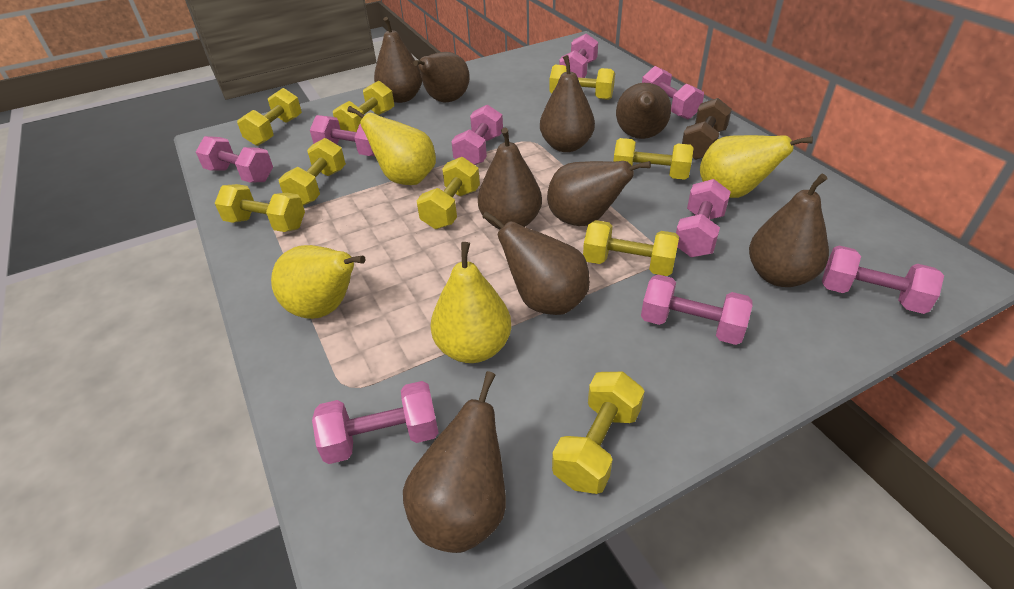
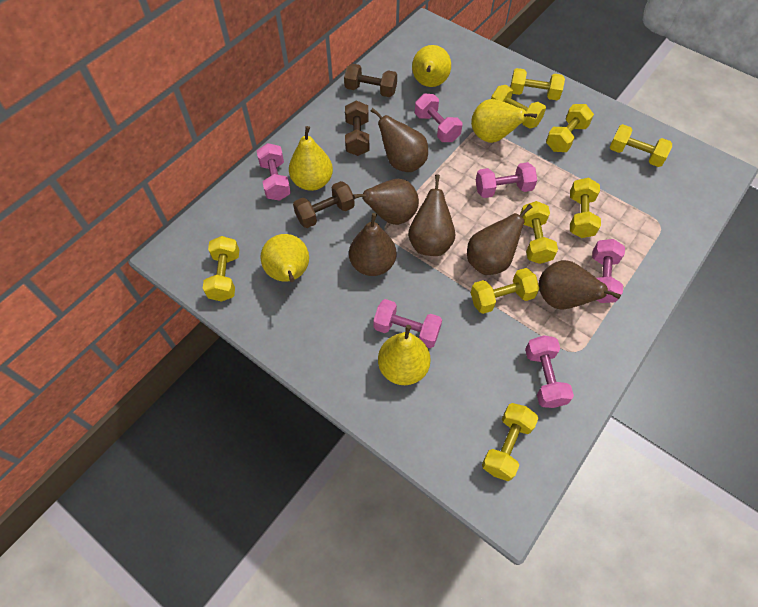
brown dumbbell: [682,98,732,160] = 1 -> [293,181,355,228] [344,64,397,97] [345,100,370,156] = 3
brown pear: [374,17,422,103] [403,371,506,553] [413,52,470,102] [478,128,542,229] [483,211,590,315] [540,55,595,152] [547,161,651,226] [616,83,671,139] [749,174,829,287] = 9 -> [349,213,396,276] [353,179,419,225] [371,108,428,172] [408,174,455,256] [467,204,532,275] [539,260,621,310] = 6
pink dumbbell: [196,136,273,183] [310,115,375,156] [312,381,439,464] [451,104,503,165] [559,33,598,78] [641,275,753,345] [642,66,704,119] [676,179,731,257] [822,246,944,314] = 9 -> [257,143,291,201] [373,299,442,348] [415,93,462,142] [476,162,537,198] [525,335,574,408] [592,239,625,303] = 6
yellow pear: [271,245,365,319] [347,106,436,185] [430,242,511,363] [700,135,813,198] = 4 -> [260,234,309,282] [289,126,333,191] [378,325,431,385] [412,45,451,87] [471,99,537,143] = 5

